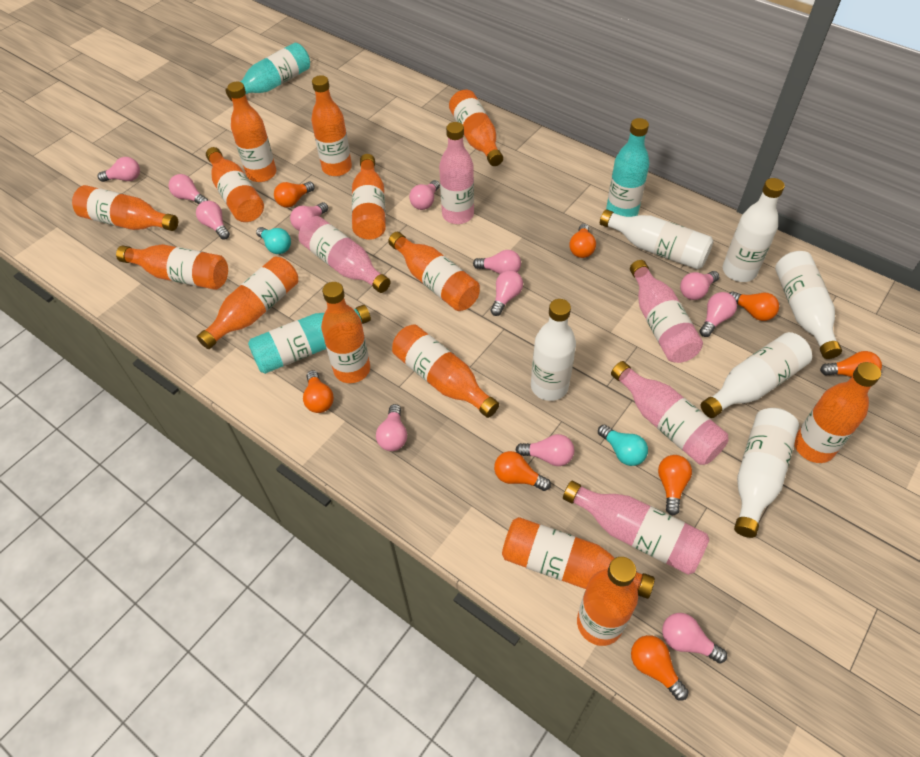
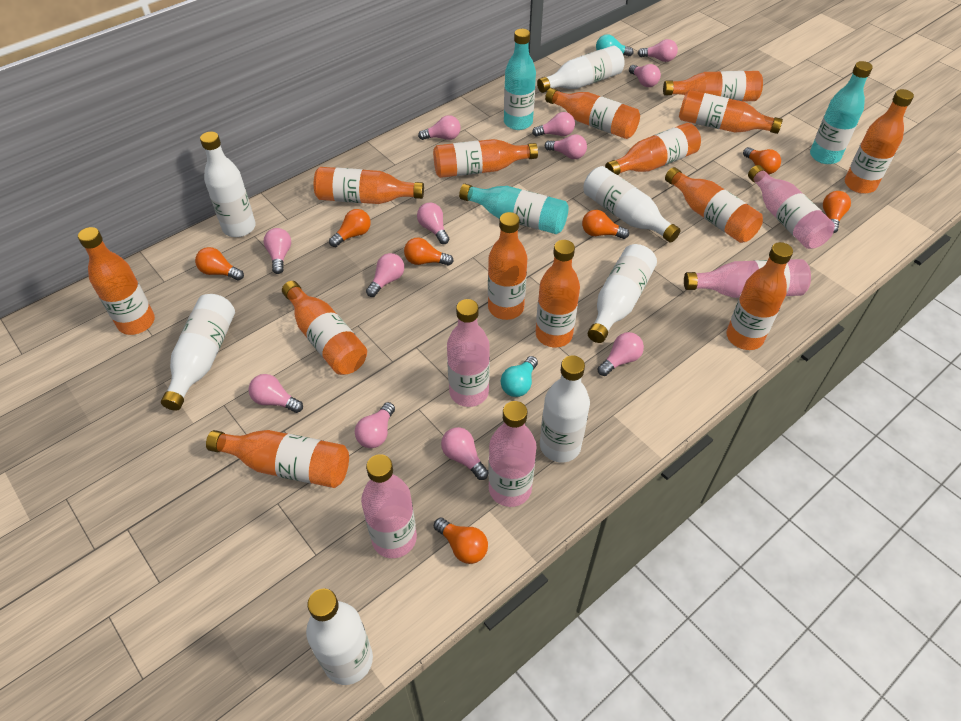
orange light bulb: [274,182,315,207] [303,370,334,413] [494,451,551,491] [570,224,596,258] [631,635,688,701] [658,455,692,516] [729,291,779,321] [820,351,882,377] = 8 -> [195,247,244,281] [329,209,371,247] [404,238,454,266] [434,517,488,564] [582,210,629,239] [743,147,781,174] [823,191,851,233] = 7
white bottle: [531,299,576,401] [600,209,713,270] [701,332,812,418] [723,178,785,282] [734,408,799,538] [775,251,842,359] = 6 -> [161,294,235,411] [200,132,256,237] [306,588,373,685] [537,45,625,93] [540,356,590,463] [583,166,681,243] [588,244,657,343] = 7

